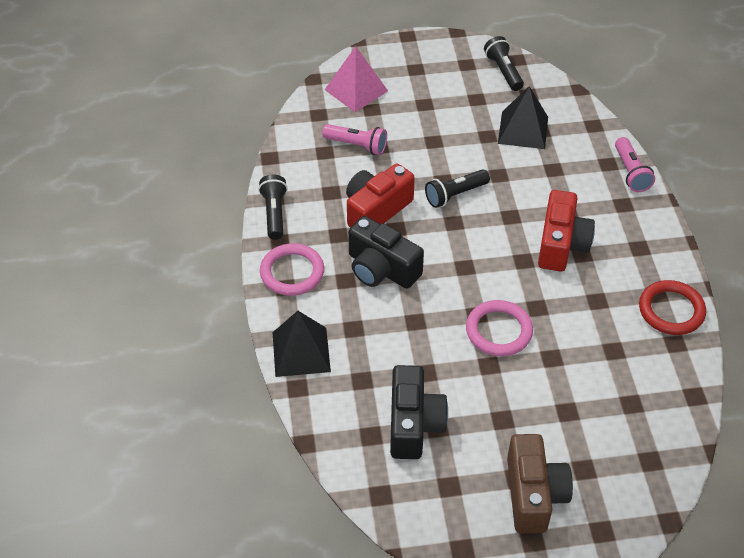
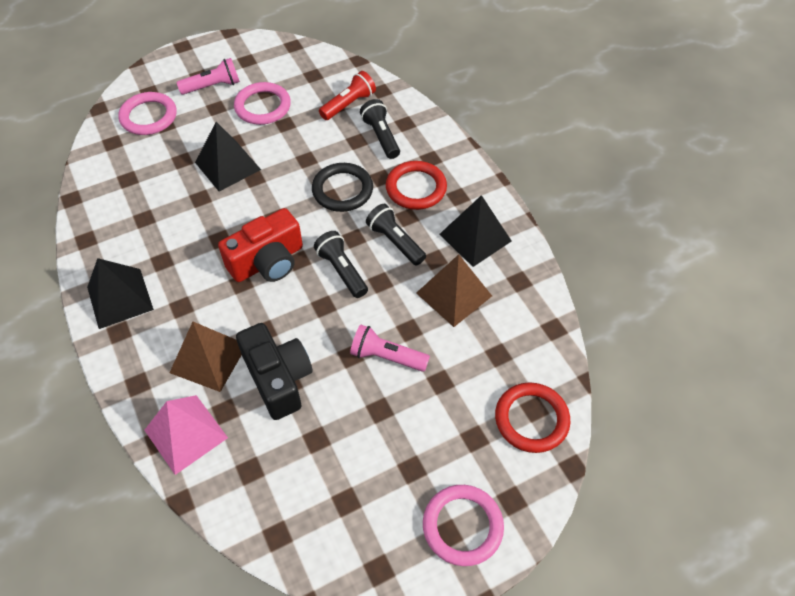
black camera: [348,216,424,289] [390,365,448,459] = 2 -> [236,323,313,420] = 1
black pyramid: [272,311,331,377] [498,86,548,149] = 2 -> [87,258,154,329] [195,122,261,192] [440,195,512,267] = 3
black ring: none = 0 -> [312,163,373,212] = 1
brown camera: [507,434,573,533] = 1 -> none = 0
brown pyramid: none = 0 -> [170,322,242,392] [416,254,492,327] = 2
pink ring: [260,243,324,296] [466,300,533,356] = 2 -> [118,92,177,135] [234,82,291,125] [423,485,504,566] = 3
red camera: [346,163,415,228] [538,190,595,272] = 2 -> [218,208,303,282] = 1
red flashlight: none = 0 -> [319,71,376,120] = 1
red ring: [639,280,706,335] = 1 -> [386,161,447,210] [495,382,570,453] = 2

